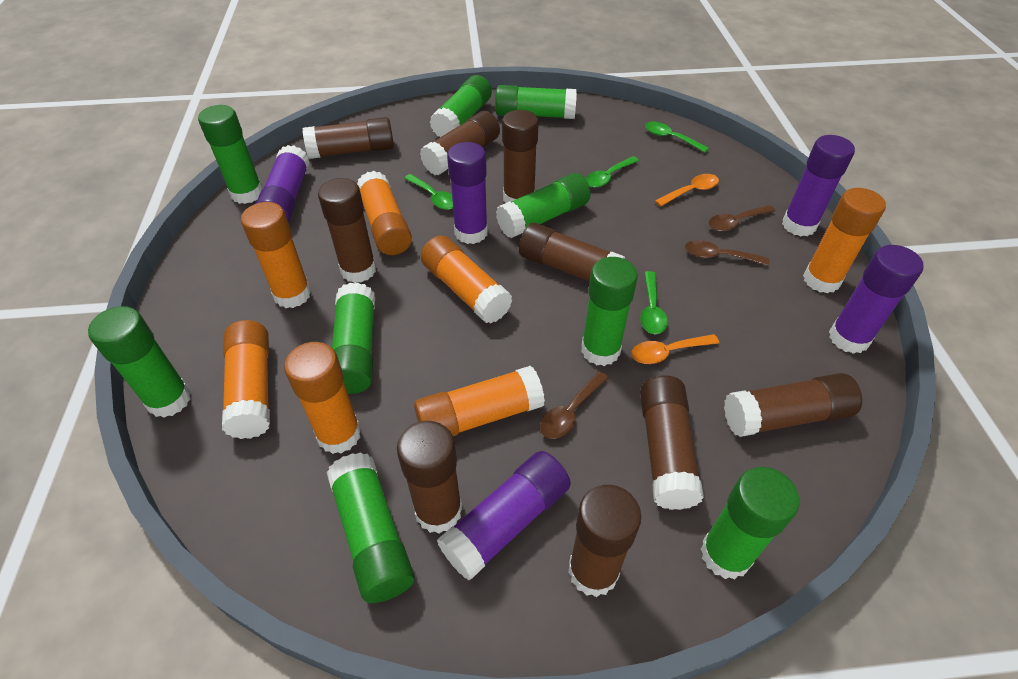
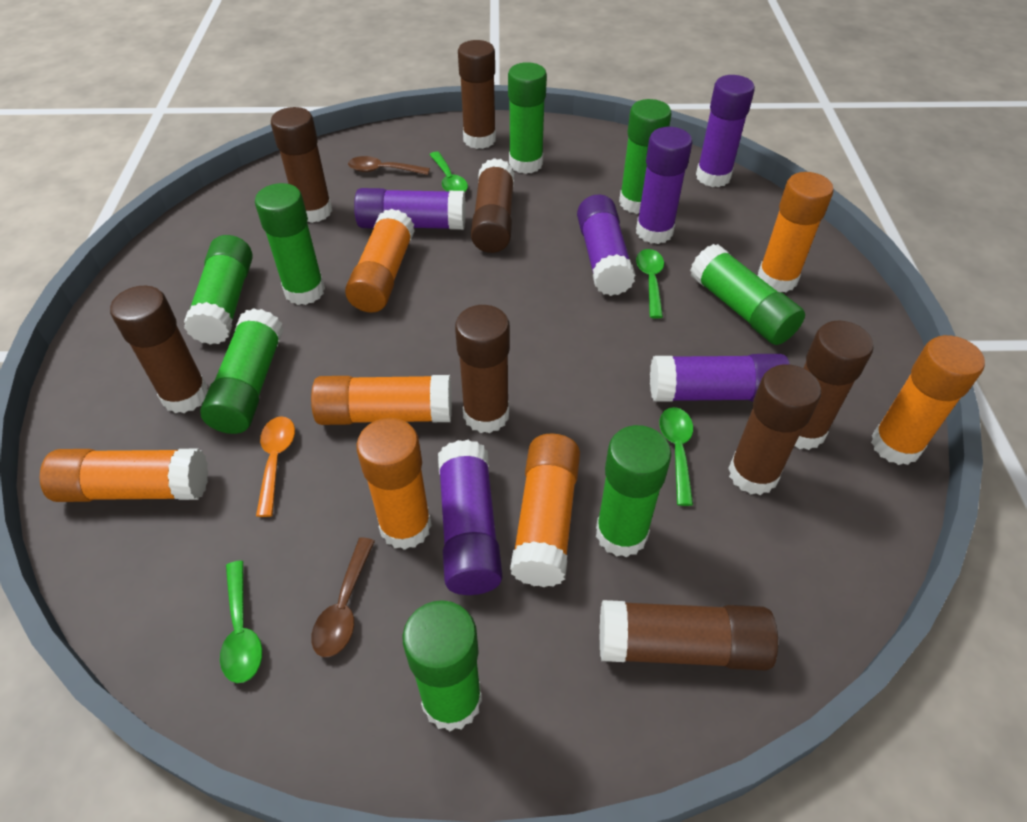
brown glue stick: [303,117,394,159] [318,178,376,283] [397,421,462,534] [420,111,500,175] [502,110,539,203] [519,223,625,282] [568,485,642,597] [640,376,704,510] [724,373,862,437] = 9 -> [110,286,208,413] [271,107,332,223] [455,305,510,433] [458,40,496,149] [471,158,514,253] [599,600,778,671] [728,364,821,495] [795,321,873,450] = 8
brown spoon: [540,371,609,439] [685,240,769,266] [709,205,775,232] = 3 -> [311,537,375,657] [348,156,430,175] = 2
green glue stick: [88,306,191,418] [198,105,263,204] [326,453,414,603] [332,282,375,394] [429,75,492,137] [495,85,577,119] [496,173,591,238] [581,257,638,366] [701,467,799,579] = 9 -> [184,235,253,345] [200,308,284,434] [255,183,325,305] [403,600,482,731] [508,62,547,174] [596,425,671,557] [619,99,672,214] [690,244,805,345] = 8
orange spoon: [631,334,719,364] [655,174,719,207] = 2 -> [256,416,295,517] = 1
purple glue stick: [256,145,310,222] [437,451,571,580] [447,142,488,244] [782,135,855,236] [829,245,923,354] = 5 -> [354,188,466,230] [438,440,502,595] [577,194,635,296] [636,127,693,244] [650,354,790,402] [696,75,755,187] = 6

